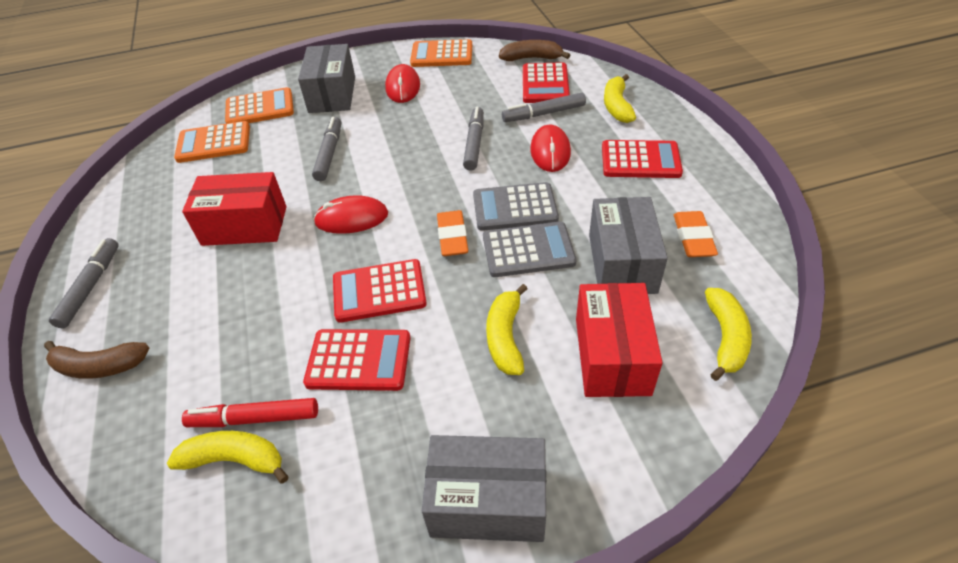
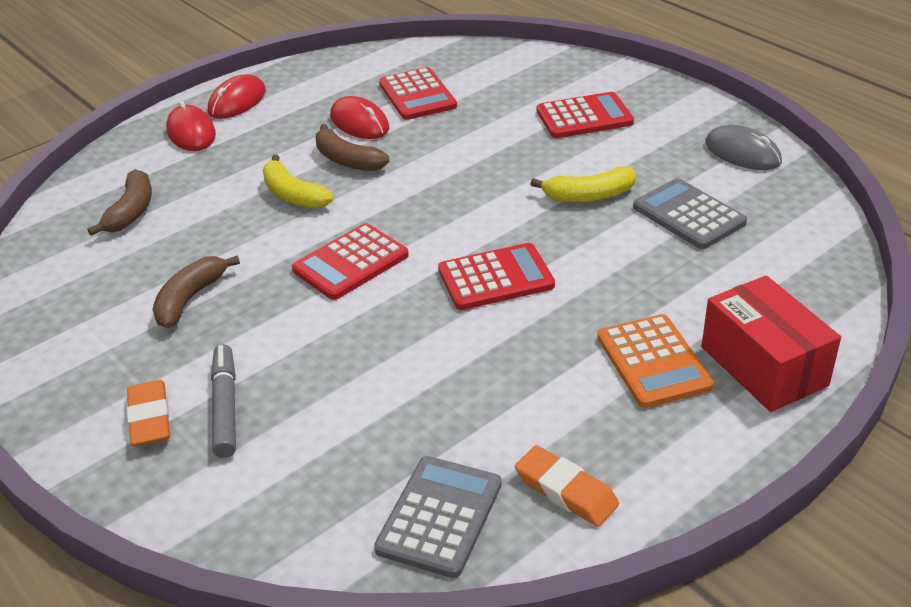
brown banana: [44,341,149,379] [499,40,570,61] = 2 -> [87,169,152,236] [153,256,240,328] [315,124,390,171] = 3
grey box: [298,44,355,113] [422,435,546,542] [589,197,668,294] = 3 -> none = 0
grey marker: [49,238,119,329] [312,117,341,181] [463,107,484,171] [502,93,586,122] = 4 -> [211,344,236,458] = 1
grey mouse: none = 0 -> [705,125,782,170] = 1
orange calculator: [174,121,250,163] [225,87,294,123] [410,39,472,67] = 3 -> [597,314,714,408] = 1
red box: [182,172,287,246] [576,283,663,397] = 2 -> [701,275,841,412] = 1
red marker: [182,398,318,427] = 1 -> none = 0
yellow banana: [167,431,289,483] [486,284,528,375] [604,74,636,123] [705,288,752,381] = 4 -> [263,155,333,209] [530,167,636,202] = 2

